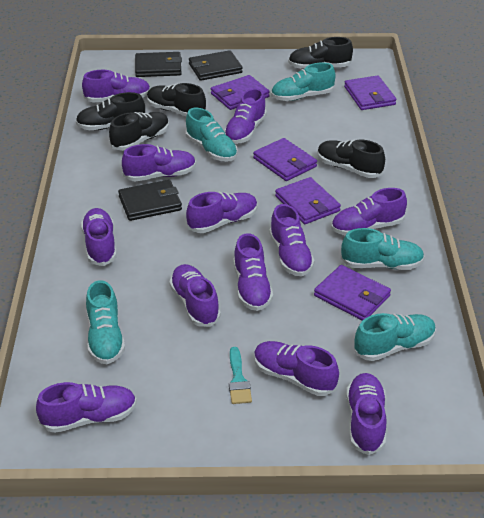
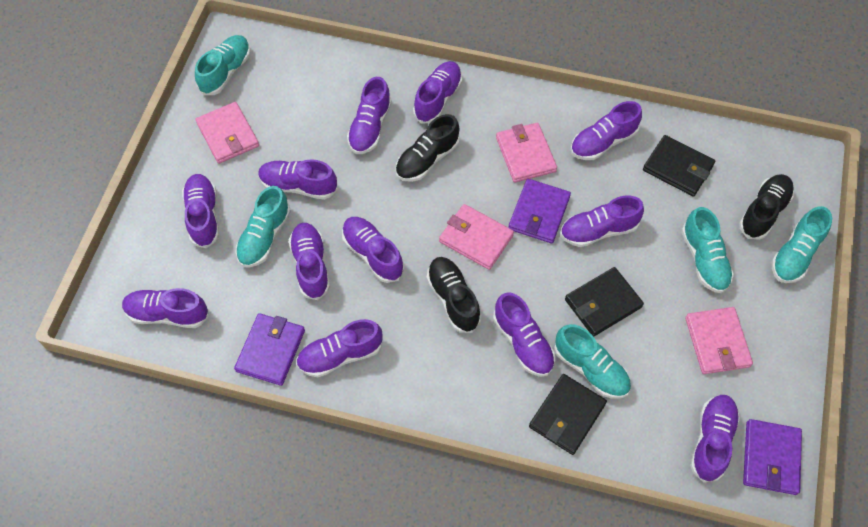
black shoe: [76,92,145,130] [109,112,169,151] [147,83,206,116] [288,37,353,69] [317,140,385,178] = 5 -> [395,114,460,182] [427,257,481,333] [739,174,794,240] = 3
pink wallet: none = 0 -> [195,102,259,164] [439,204,514,270] [496,123,557,183] [685,307,753,374] = 4
purple wallet: [211,75,270,110] [253,138,317,181] [275,177,341,224] [314,265,391,321] [344,75,397,110] = 5 -> [234,313,305,386] [508,179,571,243] [743,419,802,495] = 3
turquoise brush: [229,347,252,404] = 1 -> none = 0

